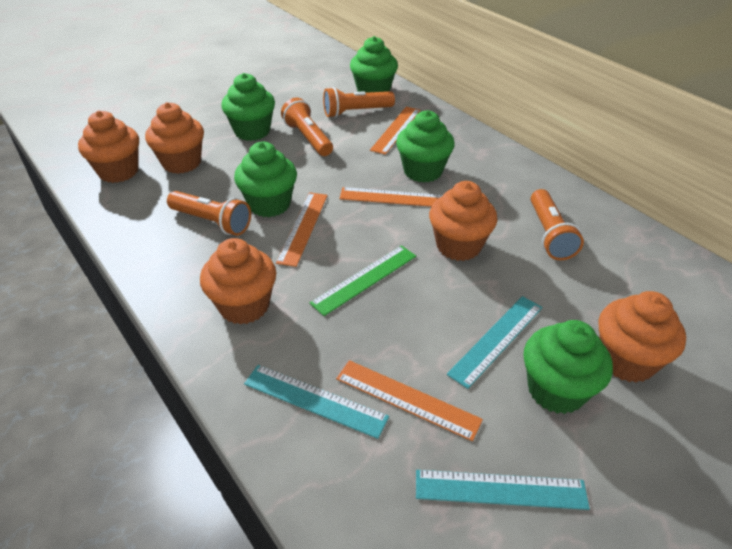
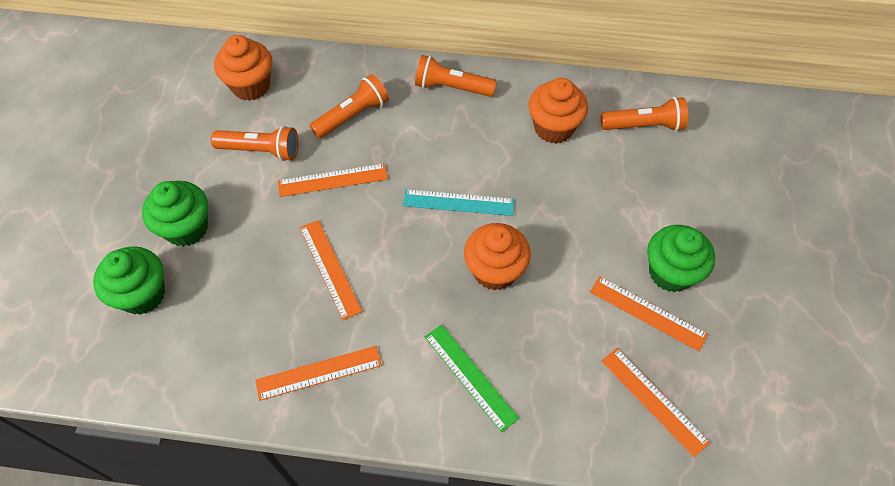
green cupcake: [221,73,275,141] [234,142,297,217] [350,36,398,93] [396,110,455,183] [523,320,613,414] = 5 -> [93,246,165,315] [142,181,208,247] [647,225,715,292] = 3
orange cupcake: [78,111,139,183] [145,102,204,174] [200,238,276,325] [429,181,497,261] [599,291,686,383] = 5 -> [214,35,272,101] [464,223,531,291] [528,78,588,144] = 3
orange ruler: [276,192,328,267] [336,360,483,441] [339,187,443,207] [370,107,421,155] = 4 -> [255,346,382,401] [278,163,388,197] [300,220,362,320] [590,276,708,351] [601,348,710,458] = 5
turquoise ruler: [244,365,389,439] [416,470,590,510] [447,296,543,389] = 3 -> [403,189,514,216] = 1

